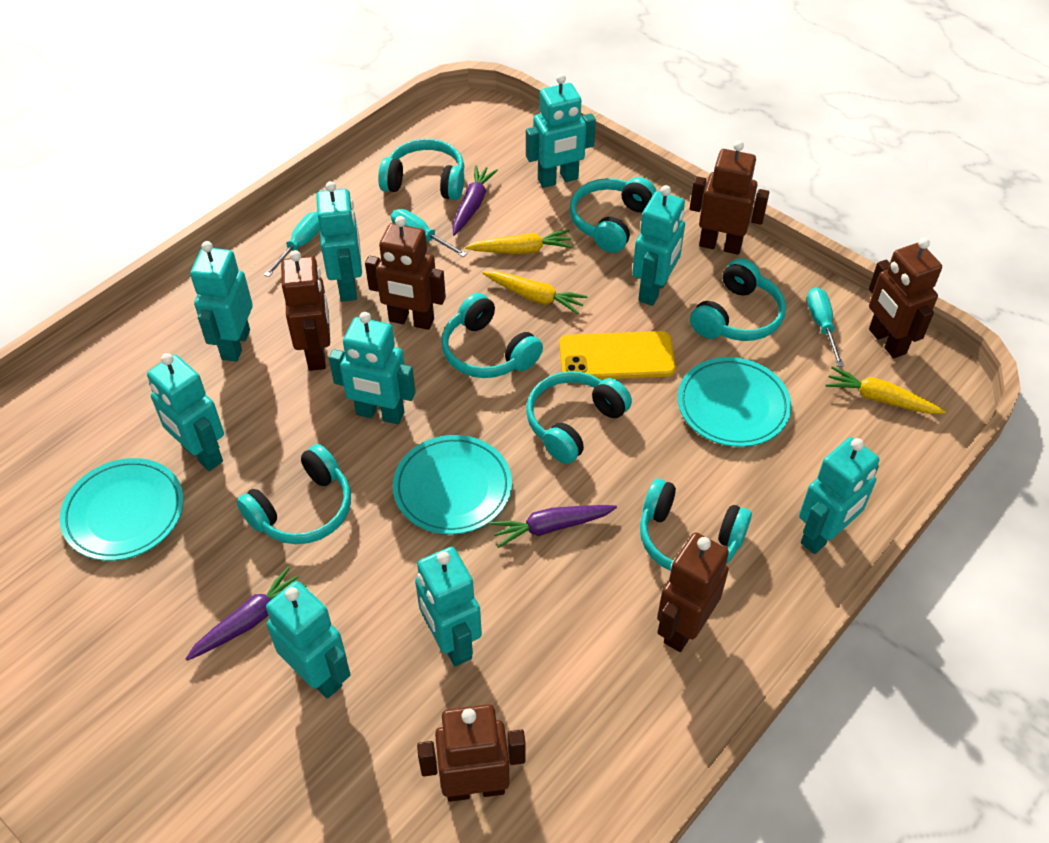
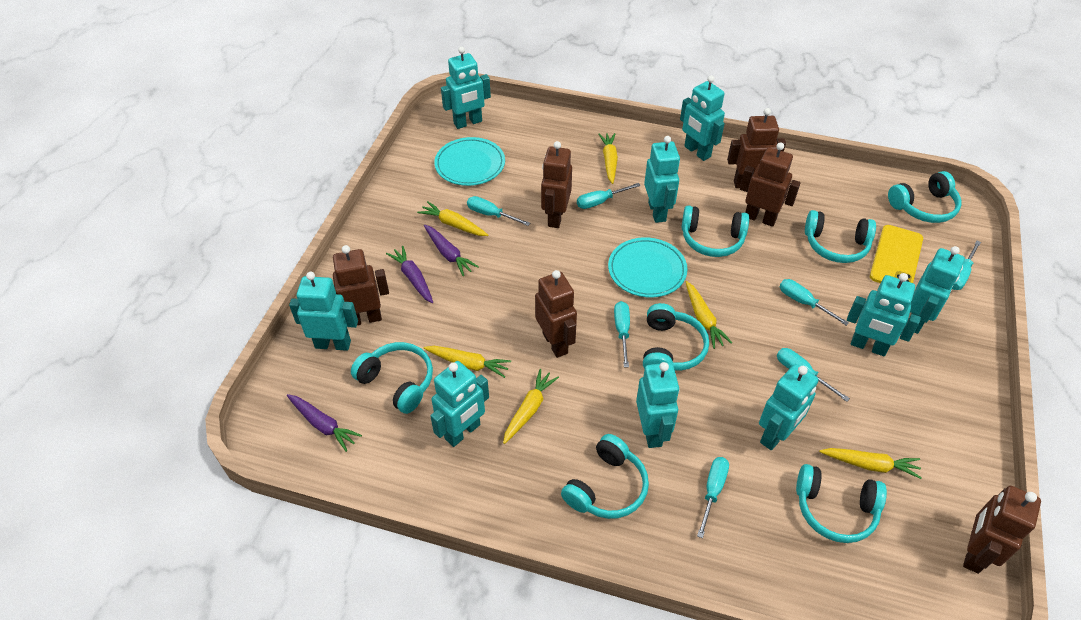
turquoise plate: [60,458,184,561] [393,435,512,534] [677,357,791,447] = 3 -> [434,137,505,186] [608,237,688,298] = 2
turquoise screwdriver: [264,212,320,277] [391,209,467,257] [807,287,844,367] = 3 -> [467,196,530,226] [577,183,641,209] [614,301,630,367] [697,457,729,538] [777,348,850,402] [780,279,849,326] [952,241,981,290] = 7
yellow carrot: [465,230,572,254] [482,271,588,314] [825,366,946,414] = 3 -> [417,201,488,236] [424,346,511,378] [503,369,559,444] [598,133,618,184] [686,281,732,349] [819,448,922,479] = 6

